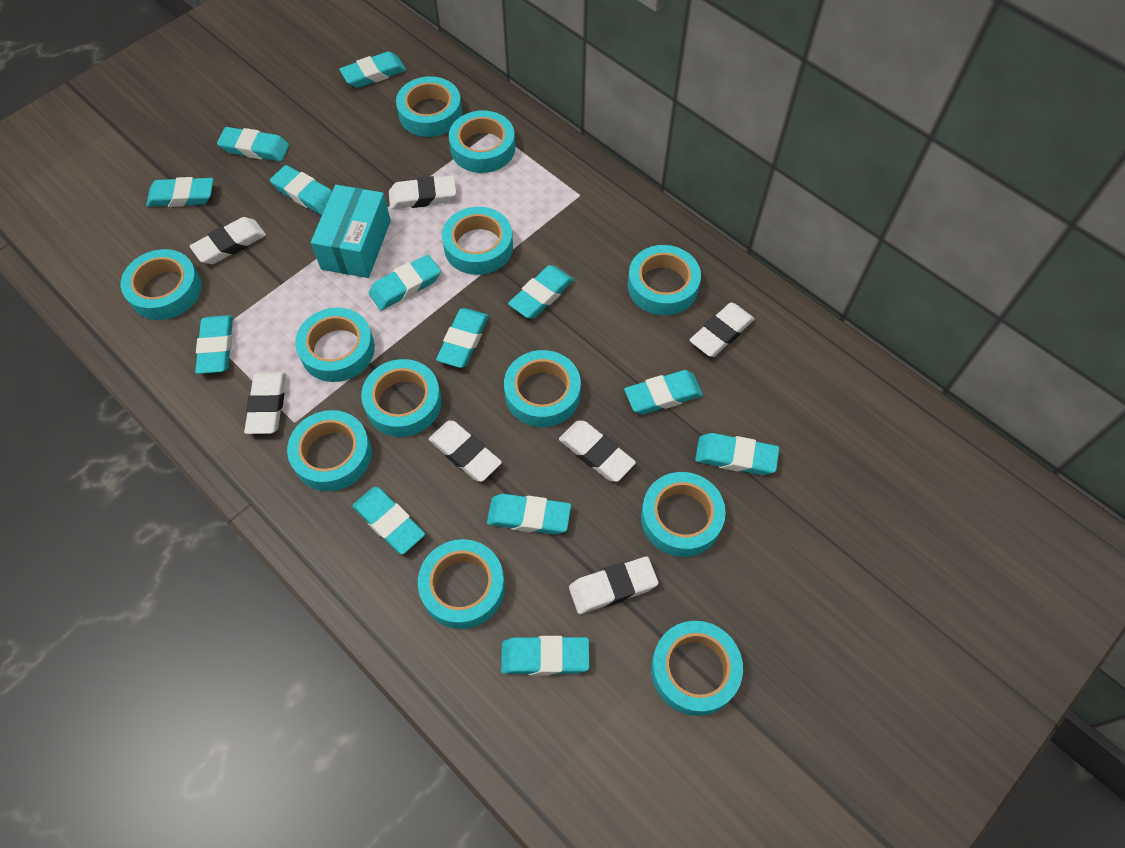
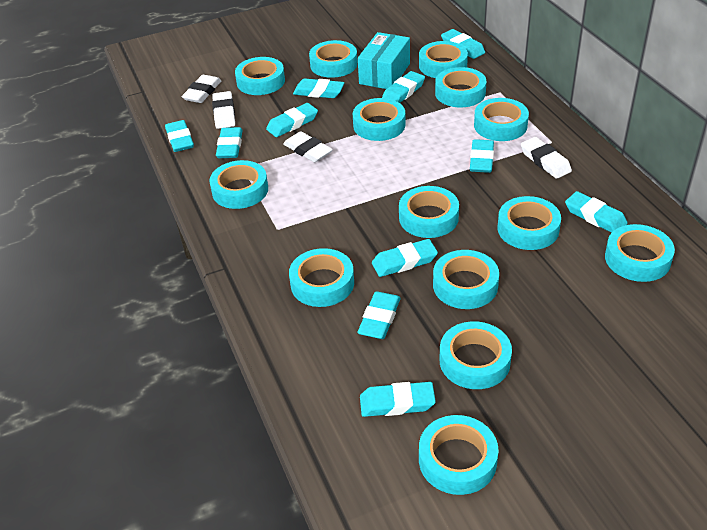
turquoise eraser: [146,177,214,207] [195,315,233,374] [217,127,289,161] [270,165,332,215] [339,51,406,88] [352,486,425,554] [369,254,441,310] [436,308,489,368] [487,494,571,535] [501,636,589,675] [508,265,574,319] [624,370,703,414] [695,433,779,475] = 13 -> [165,120,194,152] [216,127,243,158] [266,103,318,137] [293,78,344,98] [357,292,401,339] [360,382,436,417] [372,239,438,277] [382,71,425,103] [441,29,485,59] [470,139,494,173] [565,191,628,233] = 11
turquoise tape: [121,249,202,320] [287,410,372,491] [295,308,375,382] [361,359,442,437] [396,76,462,137] [418,539,505,629] [442,207,513,275] [449,111,515,173] [504,350,581,427] [628,245,701,315] [641,472,726,557] [651,621,743,716] = 12 -> [209,160,268,209] [235,57,285,95] [289,248,354,307] [309,40,358,78] [353,98,405,141] [399,186,459,238] [419,41,468,78] [419,415,498,495] [433,250,499,309] [435,67,486,107] [440,321,512,389] [474,98,529,141] [498,196,561,250] [605,224,675,282] = 14
white eraser: [190,217,266,264] [244,372,286,434] [389,176,456,209] [429,421,502,482] [559,421,636,482] [569,556,658,614] [690,302,754,357] = 7 -> [182,75,221,103] [212,91,235,129] [283,131,333,162] [521,137,572,179] = 4

